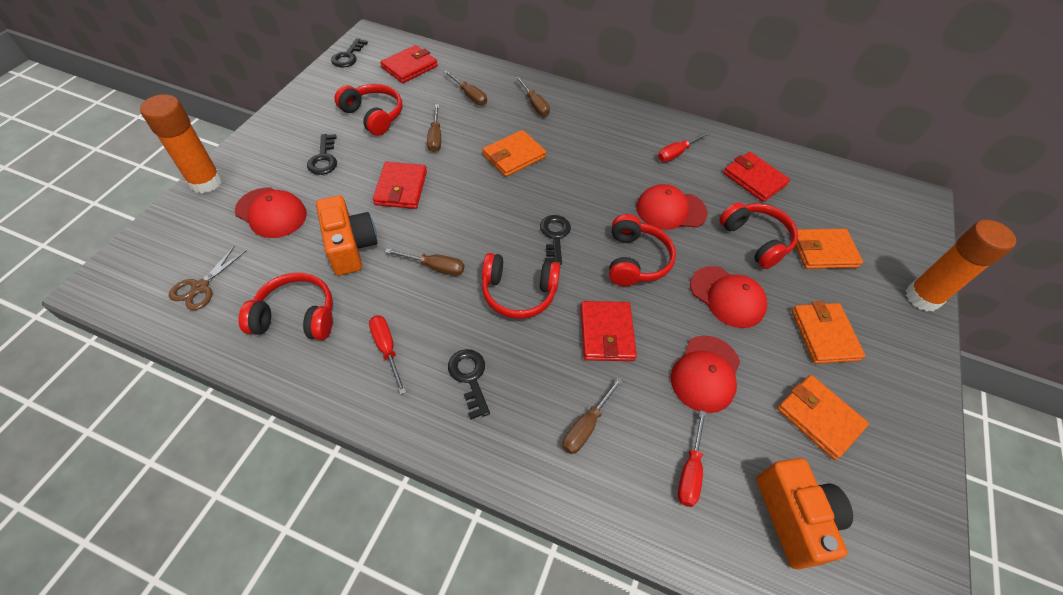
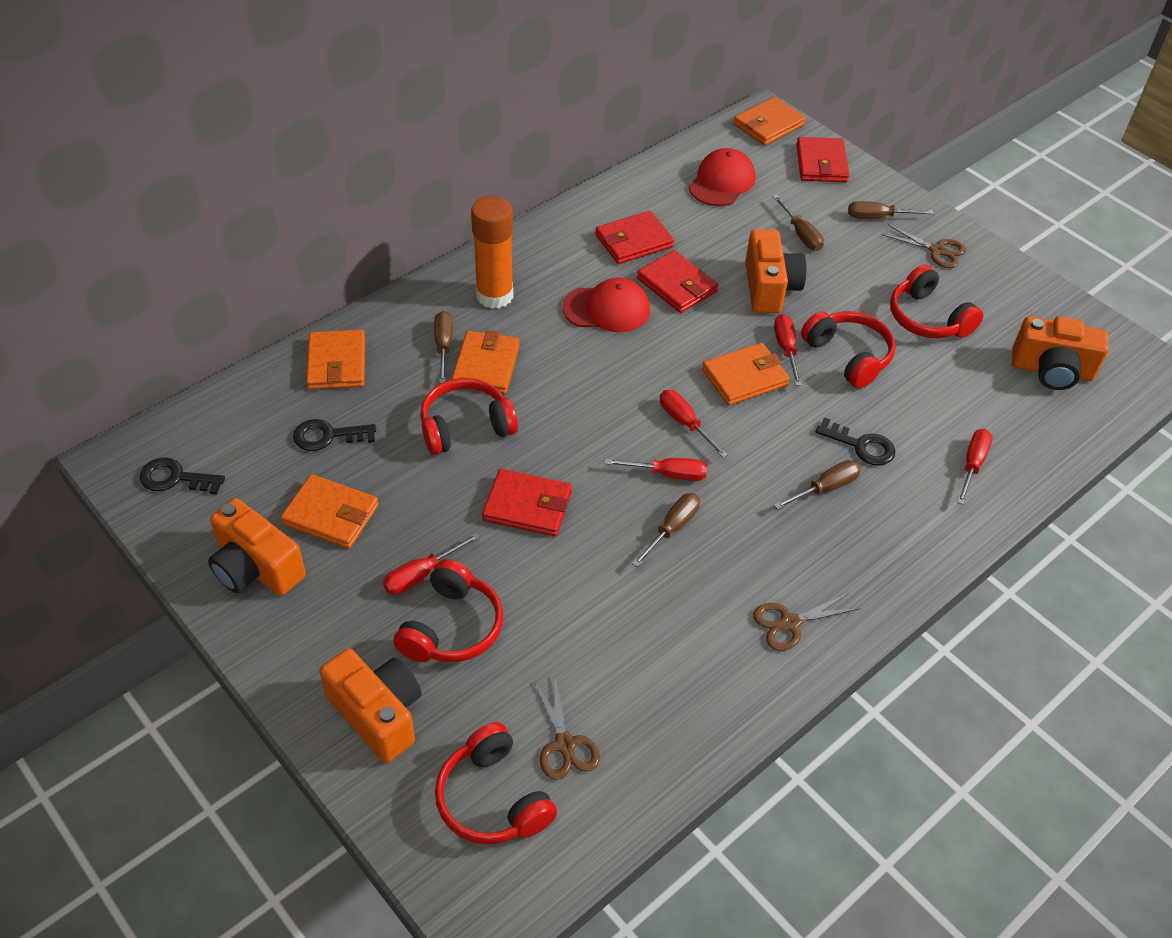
black key: [307,134,337,175] [331,38,368,68] [448,349,490,420] [540,215,571,265] = 4 -> [139,457,225,495] [293,419,376,451] [815,417,895,466] = 3
brown scissors: [169,245,246,310] = 1 -> [533,678,600,780] [753,593,860,651] [882,225,966,268] = 3
orange camera: [316,195,378,276] [756,458,853,570] = 2 -> [208,498,306,596] [320,649,422,763] [745,229,807,313] [1012,316,1109,390] = 4
orange glue stick: [140,94,222,193] [906,220,1016,311] = 2 -> [471,196,513,309] = 1
orange wallet: [483,130,546,177] [777,375,869,460] [792,301,865,364] [796,229,863,269] = 4 -> [280,474,379,549] [306,330,365,389] [451,330,520,394] [702,343,790,405] [733,97,806,146] = 5
red cap: [235,188,307,238] [636,184,708,230] [671,335,740,413] [690,266,767,328] = 4 -> [562,278,650,332] [689,148,755,206] = 2
red screwdriver: [369,315,406,394] [658,132,710,162] [678,410,706,507] = 3 -> [383,533,480,595] [604,458,707,481] [660,390,728,458] [774,314,802,386] [957,429,993,505] = 5

